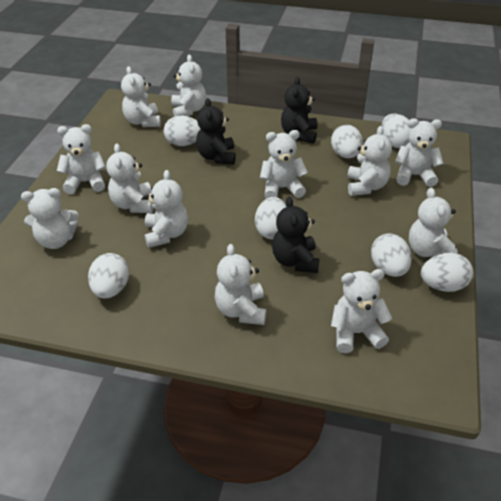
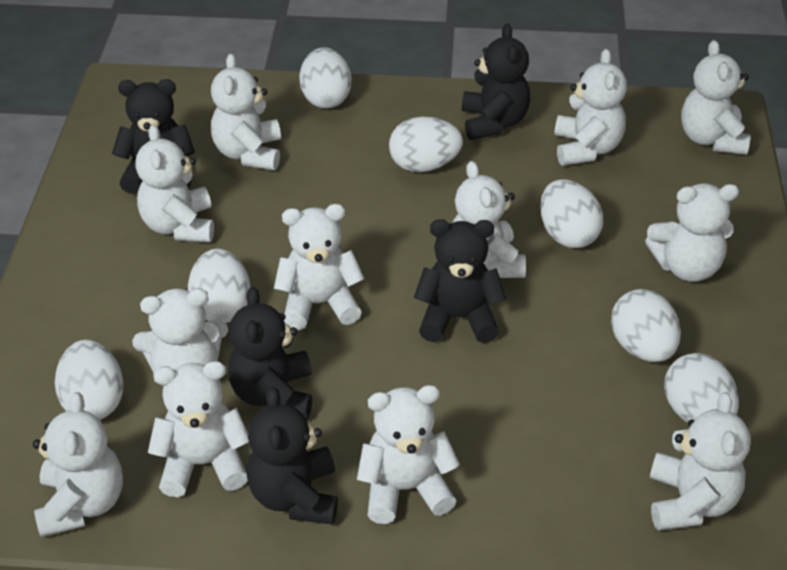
black teddy bear: [196,98,236,165] [272,196,320,273] [281,77,317,144] = 3 -> [112,79,195,194] [228,287,312,416] [247,387,338,524] [414,219,506,343] [462,24,530,140] = 5

